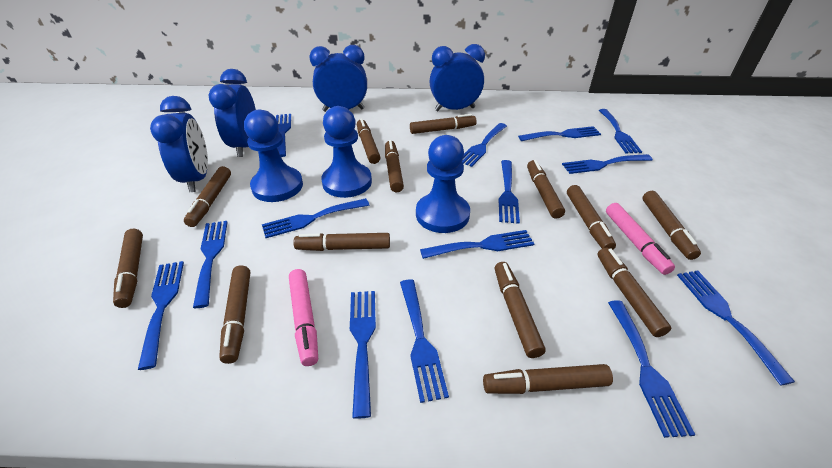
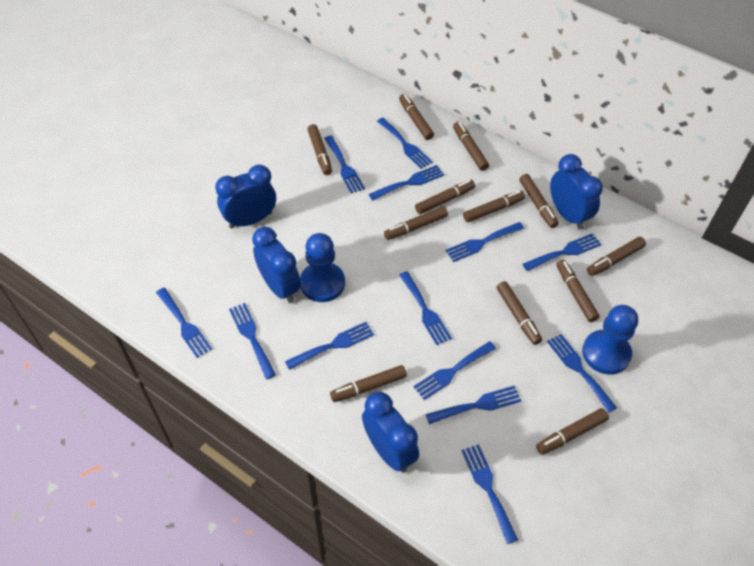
blue fork: [138,261,184,370] [193,221,227,308] [262,198,369,238] [276,114,291,157] [350,291,376,419] [400,279,449,403] [420,230,534,259] [462,123,507,167] [499,160,520,224] [518,126,601,141] [562,154,653,174] [599,109,642,153] [608,300,695,438] [677,271,795,386] = 14 -> [156,288,212,358] [229,303,276,379] [285,322,374,370] [324,135,365,194] [369,165,444,200] [377,118,432,169] [399,271,452,345] [413,341,496,400] [426,386,521,424] [446,222,524,262] [461,444,518,544] [523,233,602,271] [547,334,617,413] = 13
blue pawn: [244,109,303,202] [321,106,372,198] [416,135,470,233] = 3 -> [300,233,345,302] [582,305,638,375] = 2
brown marker: [113,229,143,308] [184,166,231,227] [219,266,250,364] [293,233,390,251] [357,118,381,164] [385,140,404,192] [410,114,477,134] [483,364,613,394] [495,262,546,358] [527,160,565,219] [567,185,616,250] [597,248,671,337] [642,191,701,260] = 13 -> [307,124,332,175] [330,365,407,402] [384,206,448,240] [399,94,434,140] [415,180,475,214] [453,122,489,171] [463,190,525,223] [497,281,542,345] [519,174,559,228] [536,408,609,455] [556,260,600,322] [587,237,646,276] = 12
pink marker: [289,269,318,366] [606,203,675,275] = 2 -> none = 0

